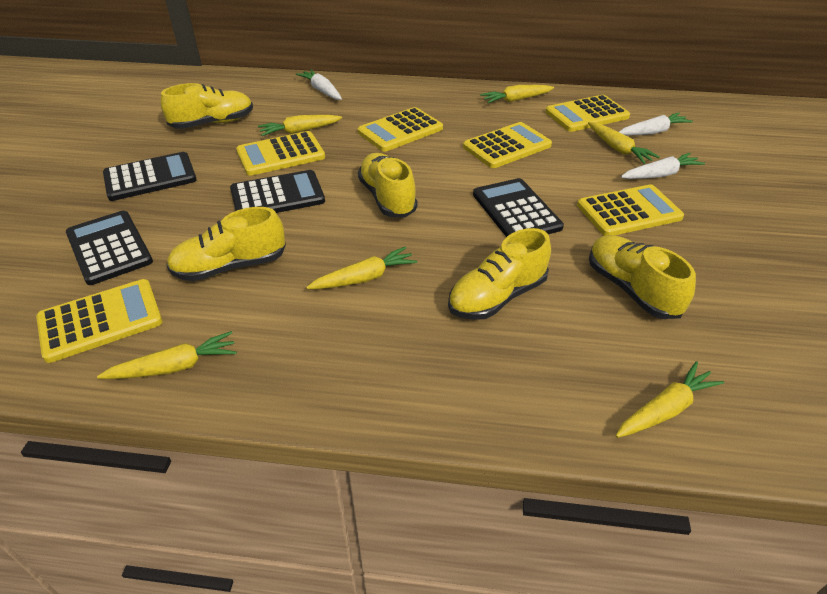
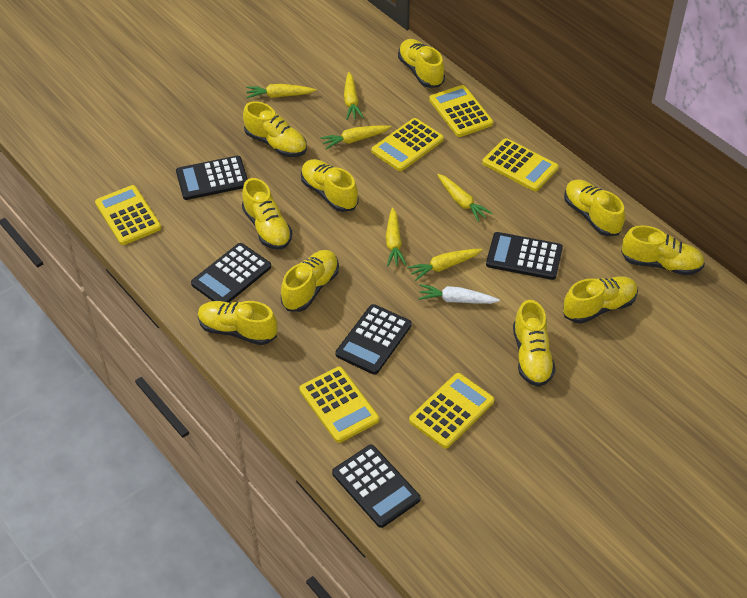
black calculator: [66,211,153,285] [103,152,197,201] [230,170,325,213] [473,178,564,237] = 4 -> [176,156,248,200] [191,243,271,303] [332,445,420,528] [335,304,412,375] [486,232,563,280] = 5
white carrot: [296,69,342,100] [619,113,693,135] [621,153,705,179] = 3 -> [418,284,500,304] = 1
yellow shoe: [161,83,253,129] [167,207,286,281] [358,153,418,218] [448,228,551,320] [589,235,696,319] = 5 -> [198,301,278,345] [242,178,292,250] [243,101,307,157] [281,250,339,312] [301,159,359,212] [398,39,445,88] [513,300,555,387] [563,276,638,324] [564,179,625,236] [621,225,705,275] = 10

